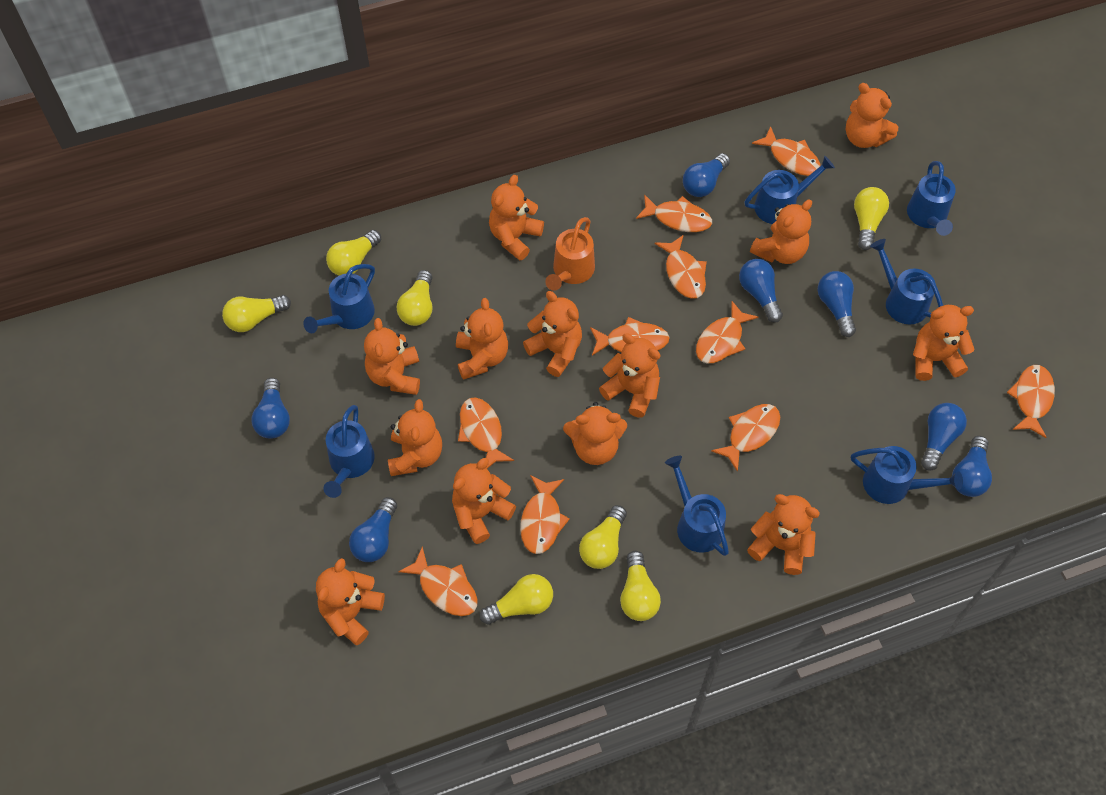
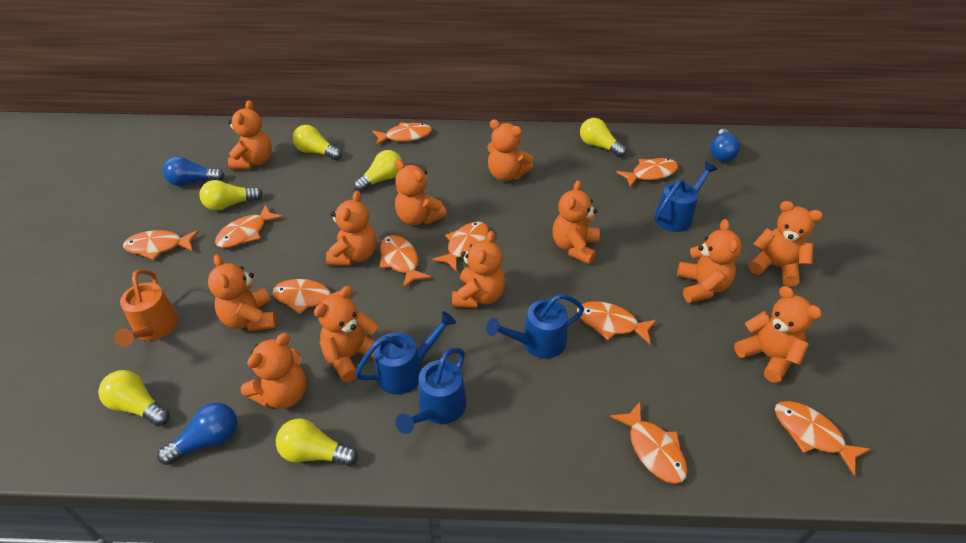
blue light bulb: [252,378,290,439] [349,497,397,562] [683,153,730,197] [739,259,783,323] [817,271,856,337] [921,403,967,471] [952,436,992,497] = 7 -> [157,403,237,465] [163,156,225,186] [710,129,740,162] = 3
blue watering can: [303,264,375,333] [323,405,375,498] [665,456,729,556] [745,156,835,224] [851,446,963,504] [870,239,943,324] [907,161,956,236] = 7 -> [355,311,456,394] [395,348,467,434] [486,294,584,359] [655,162,718,232] = 4
orange teddy bear: [316,558,385,645] [364,318,420,395] [388,399,442,476] [452,458,516,544] [456,298,508,380] [489,175,544,261] [523,291,582,377] [563,402,627,465] [599,333,660,418] [747,494,820,575] [750,199,812,264] [846,83,898,148] [913,305,975,381] = 13 -> [208,254,277,332] [228,100,272,170] [241,333,306,409] [314,286,378,382] [326,191,376,266] [395,160,447,226] [452,231,505,308] [487,119,533,181] [552,180,600,264] [677,219,742,303] [734,286,822,383] [749,201,823,286] = 12
yellow light bulb: [222,295,291,332] [326,230,381,276] [397,270,432,326] [480,574,553,625] [579,505,627,569] [620,551,661,621] [854,187,889,250] = 7 -> [98,370,170,426] [199,180,263,211] [276,419,358,466] [292,125,342,160] [354,150,402,192] [580,118,626,157] = 6

